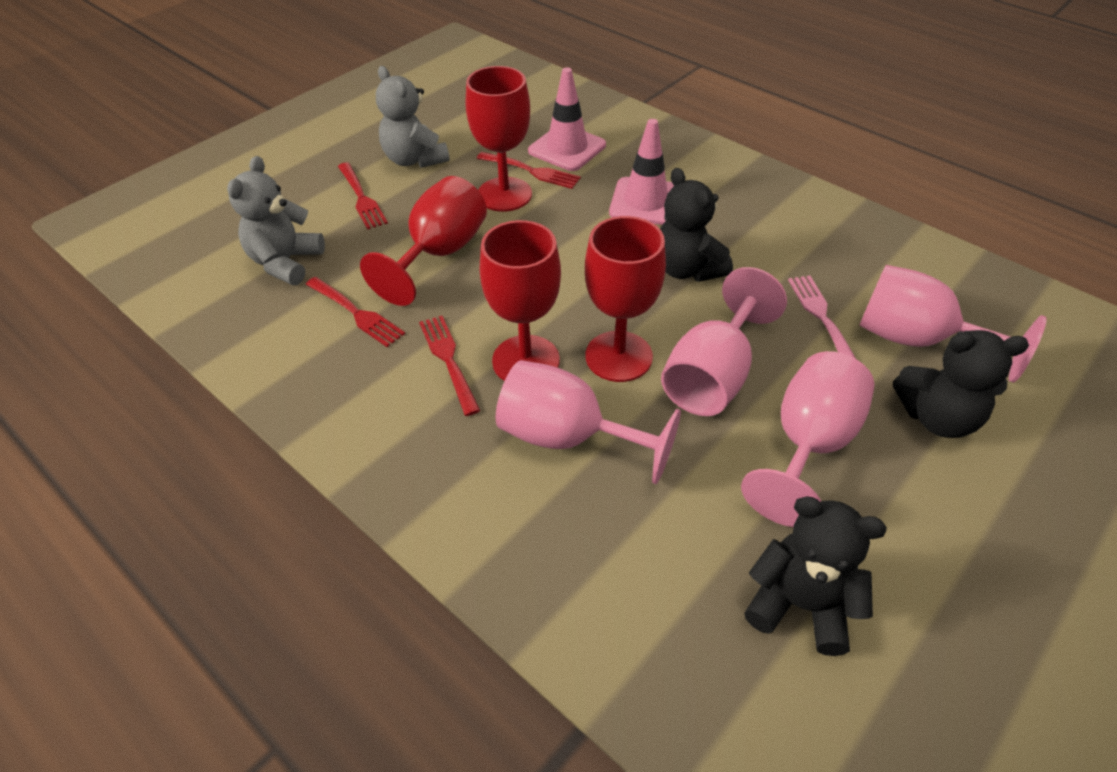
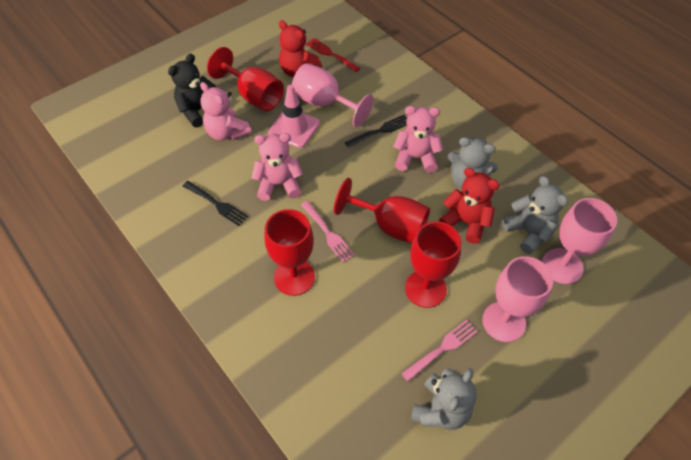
black fork: none = 0 -> [183,181,248,226] [345,115,407,148] = 2
black teddy bear: [660,168,733,282] [744,496,887,656] [893,330,1029,438] = 3 -> [168,54,216,127] = 1
grey teddy bear: [227,156,325,285] [376,66,450,168] = 2 -> [411,368,477,430] [448,137,498,190] [502,176,568,254] = 3
pink fork: [788,275,856,359] = 1 -> [301,201,355,263] [401,320,478,382] = 2
pink goblet: [496,360,681,484] [661,267,787,416] [741,351,875,527] [859,265,1047,383] = 4 -> [292,63,374,127] [482,256,553,342] [542,198,617,284] = 3
pink teddy bear: none = 0 -> [200,82,251,140] [252,133,303,201] [393,106,443,173] = 3
pink traffic cone: [528,67,606,171] [609,119,674,225] = 2 -> [268,85,320,148] = 1
red fork: [305,277,405,347] [338,162,388,229] [419,316,480,416] [477,152,581,189] = 4 -> [306,38,360,72] = 1
red teddy bear: none = 0 -> [279,20,322,77] [439,168,500,244] = 2

